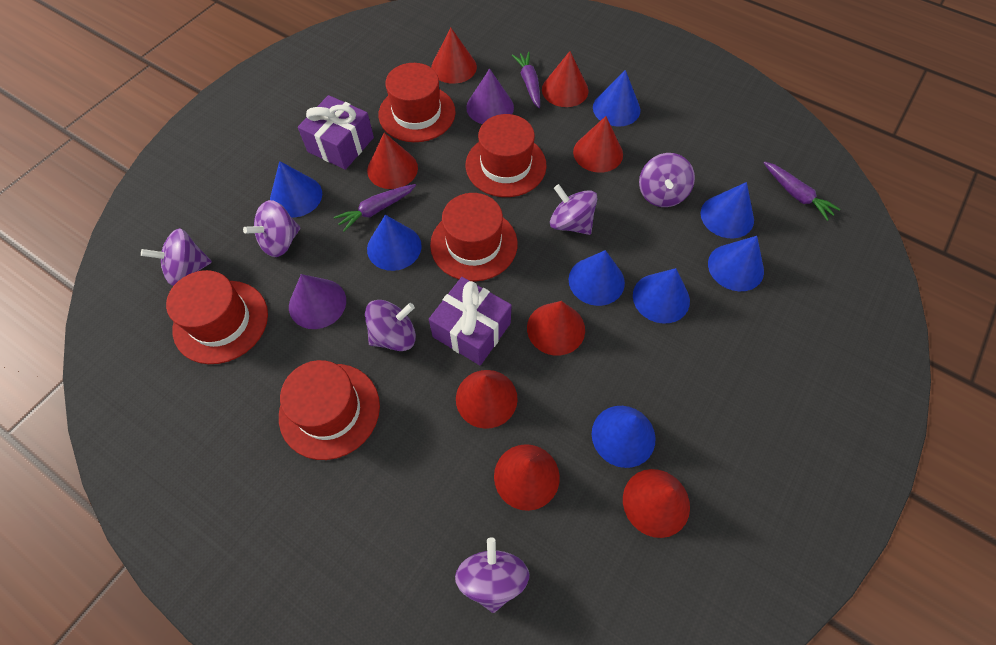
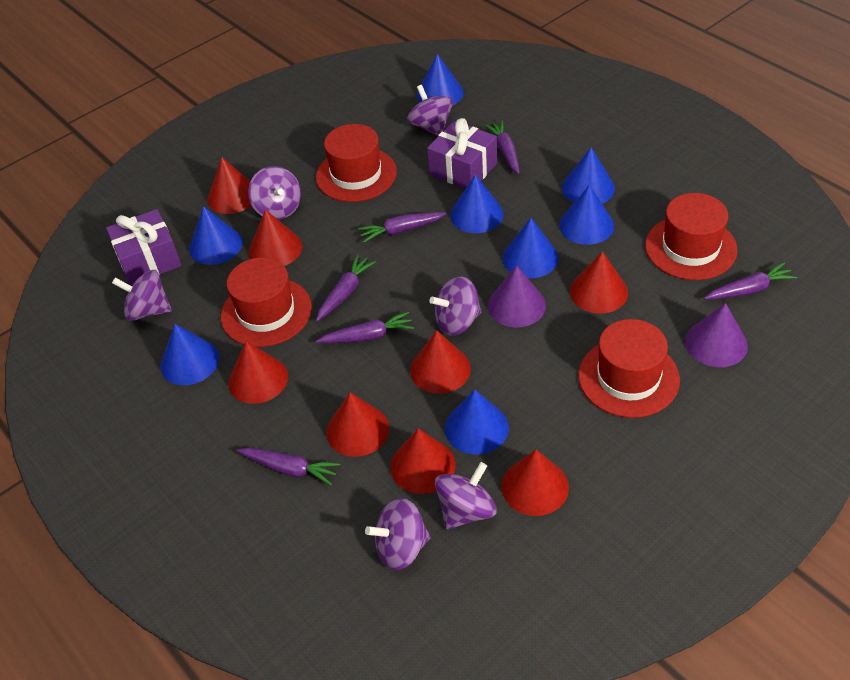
purple carrot: [334,184,416,232] [512,52,540,108] [764,162,841,221] = 3 -> [237,448,340,485] [316,255,376,321] [316,311,414,343] [358,212,447,243] [484,120,520,174] [704,262,797,300] = 6
red hat: [166,270,268,364] [279,360,380,460] [378,63,456,142] [430,193,518,281] [466,114,546,197] = 5 -> [221,257,312,347] [316,124,397,202] [578,319,680,418] [645,193,738,280] = 4

